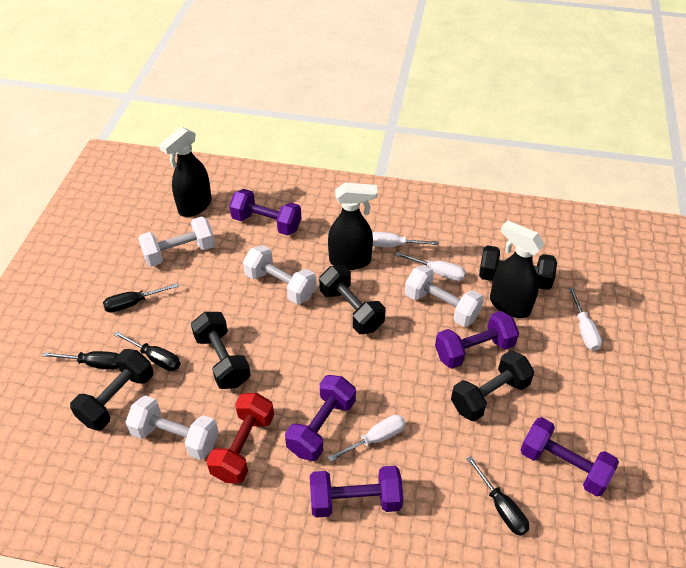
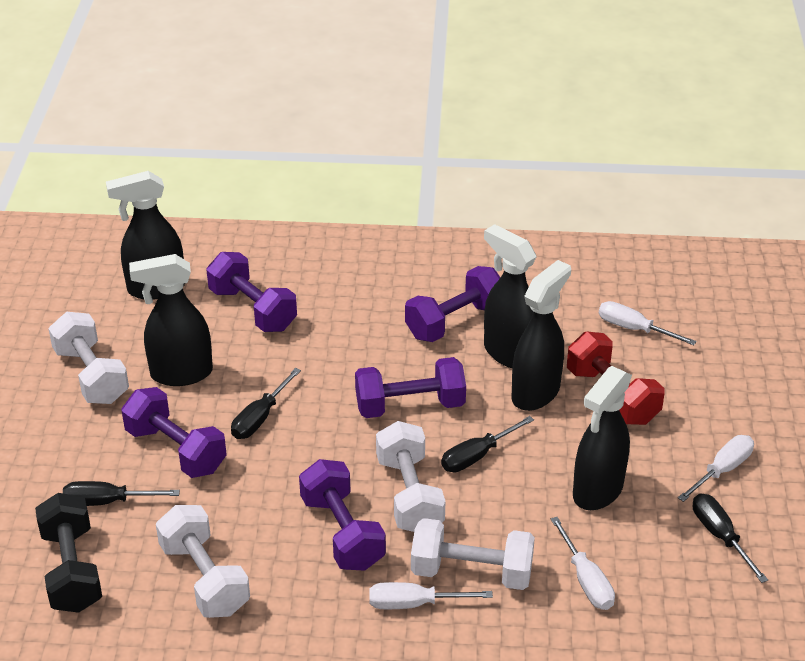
black dumbbell: [70,349,153,431] [191,312,251,389] [319,265,385,334] [451,350,534,421] [479,245,557,290] = 5 -> [35,493,102,613] = 1
black spray bottle: [159,127,212,217] [328,183,377,270] [490,220,545,318] = 3 -> [106,171,185,300] [129,254,213,386] [484,224,537,368] [511,260,571,411] [573,366,632,510] = 5

